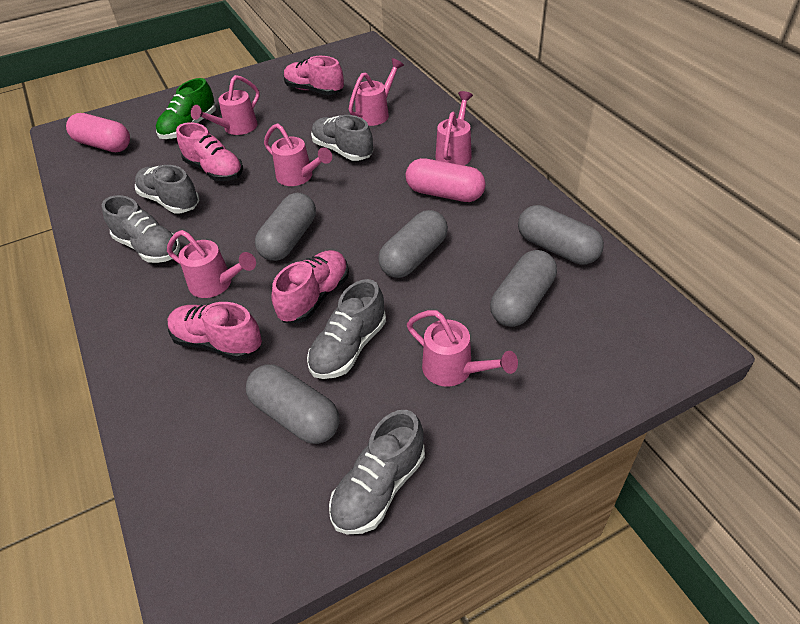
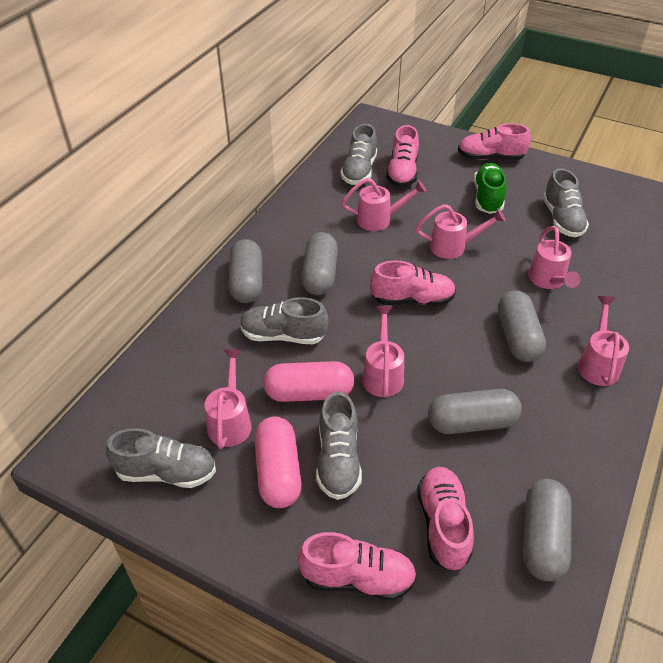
pink shoe: [167,302,262,360] [176,122,243,181] [271,250,349,323] [284,56,344,95] = 4 -> [298,532,417,601] [370,261,456,306] [386,125,419,187] [417,467,474,571] [458,123,531,160] = 5

